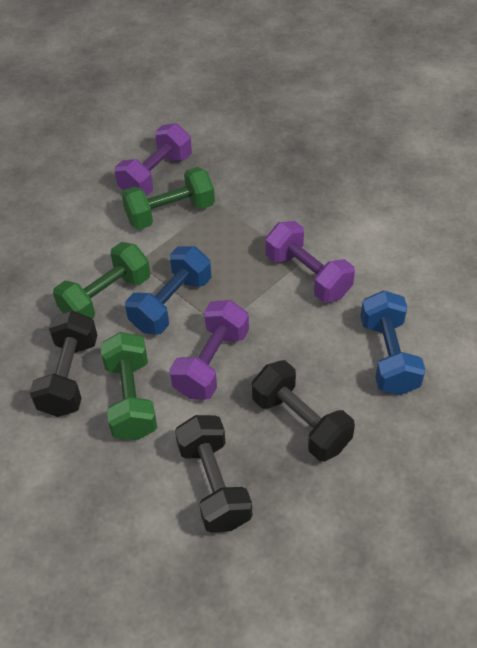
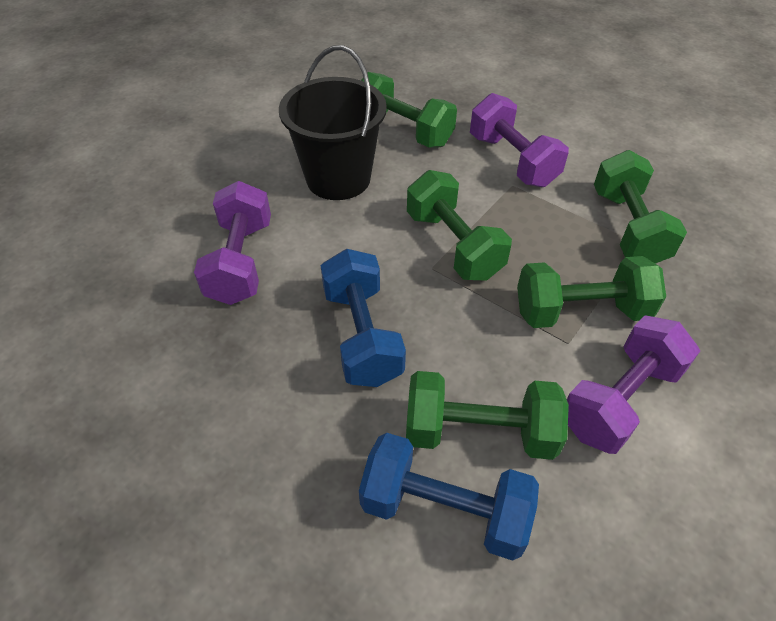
black bucket: none = 0 -> [279,45,387,200] = 1
black dumbbell: [30,310,97,417] [175,415,252,533] [252,360,355,461] = 3 -> none = 0
green dumbbell: [53,242,150,319] [100,332,157,440] [122,167,215,230] = 3 -> [361,72,457,148] [406,371,569,460] [407,170,512,281] [517,256,666,328] [594,150,687,263] = 5

